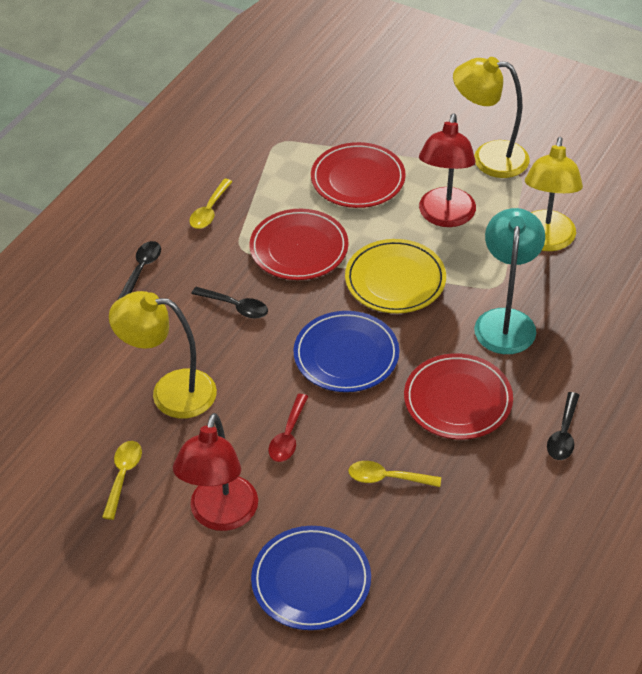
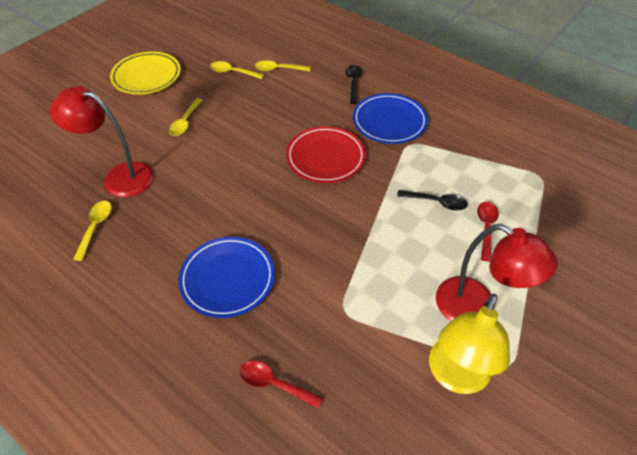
black spoon: [117,241,161,300] [191,287,268,319] [547,392,579,460] = 3 -> [345,65,362,104] [397,190,468,211] = 2
red plate: [250,209,349,280] [311,142,406,208] [404,353,513,439] = 3 -> [286,126,366,183] = 1
red spoon: [268,394,308,462] = 1 -> [239,361,323,409] [477,202,499,262] = 2
turquoise lamp: [474,208,545,354] = 1 -> none = 0
yellow lamp: [109,291,217,418] [453,57,529,178] [525,137,583,251] = 3 -> [429,294,510,394] = 1
yellow spoon: [102,441,142,520] [189,179,233,229] [348,461,441,487] = 3 -> [73,201,112,261] [169,98,203,136] [210,61,264,79] [255,60,311,71] = 4

